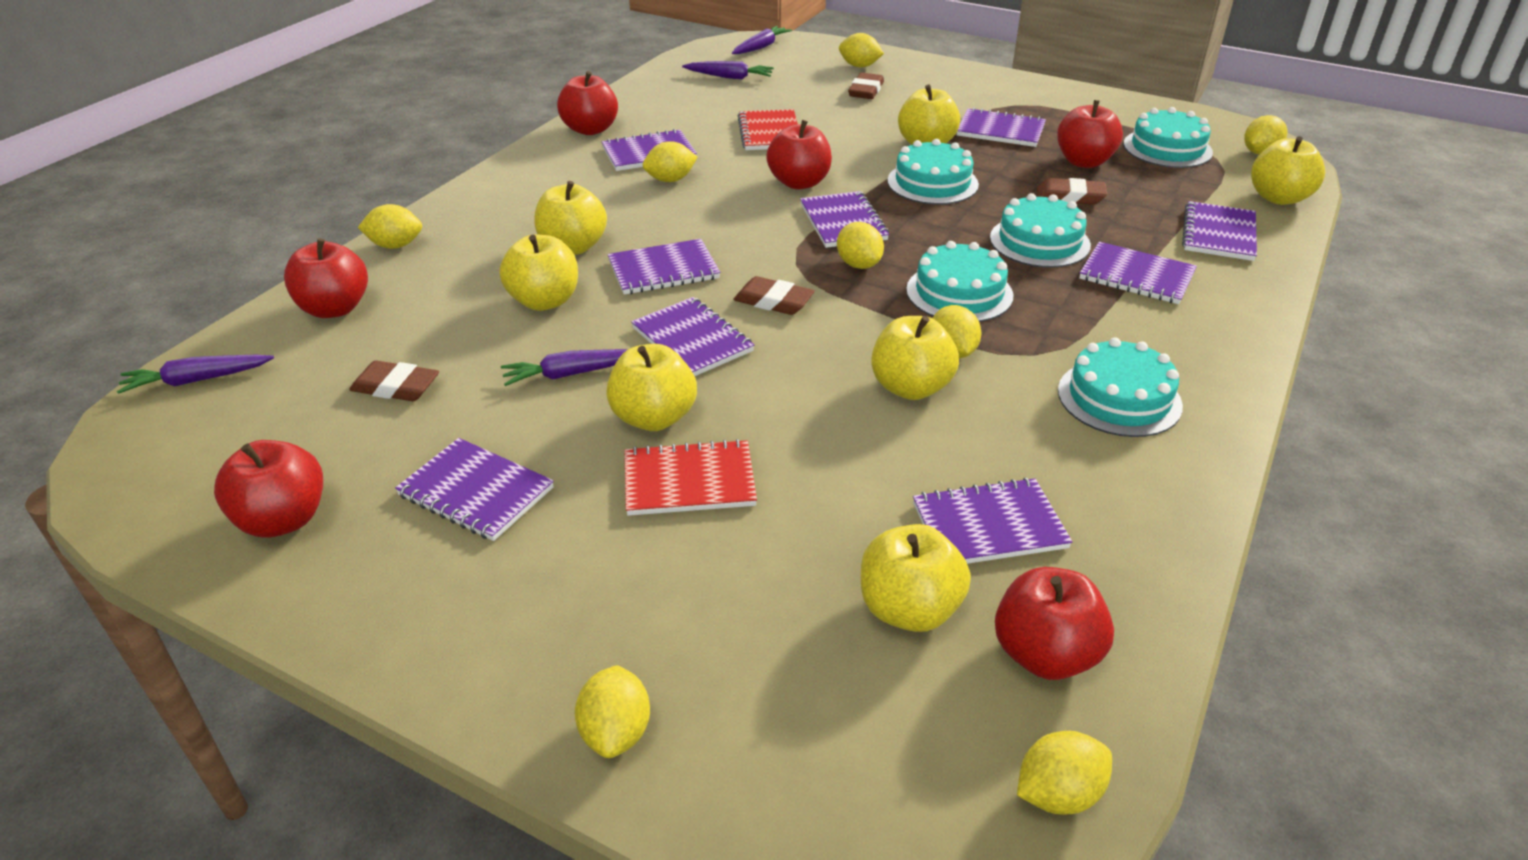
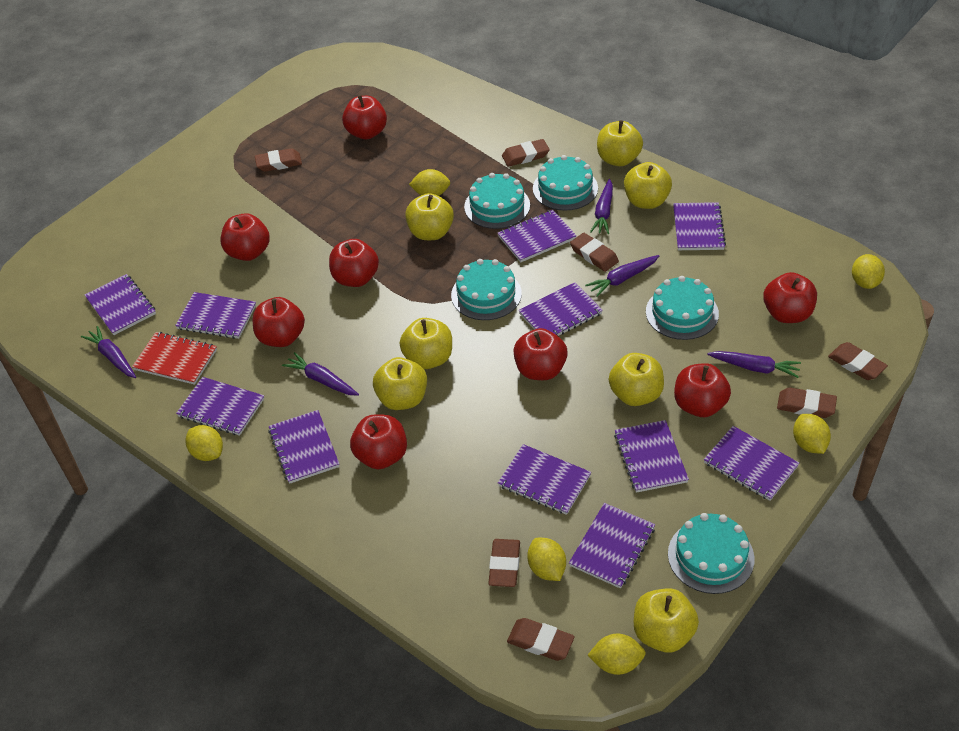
brown eraser: [349,360,439,401] [733,276,815,315] [848,73,884,99] [1037,178,1107,205] = 4 -> [255,148,302,172] [488,539,520,587] [502,139,550,167] [507,618,575,661] [570,233,619,272] [777,387,837,418] [828,342,888,380] = 7
purple carrot: [117,355,274,394] [501,349,628,386] [682,61,774,79] [732,26,792,54] = 4 -> [81,326,136,378] [282,352,359,396] [585,255,659,297] [590,179,613,234] [707,351,801,378] = 5
purple notebook: [395,438,554,541] [602,129,697,171] [608,239,720,295] [631,297,754,376] [800,191,889,248] [913,477,1072,564] [957,107,1046,147] [1079,242,1197,304] [1182,201,1257,261] = 9 -> [85,274,156,335] [175,292,256,339] [176,377,264,436] [268,410,340,484] [498,210,577,262] [498,444,591,515] [518,282,603,336] [569,503,655,589] [614,420,689,493] [673,202,726,250] [704,426,800,501] = 11
red apple: [214,440,323,538] [284,238,368,318] [557,71,618,135] [766,120,832,190] [995,567,1114,680] [1057,100,1123,168] = 6 -> [221,213,270,261] [253,297,305,347] [329,239,379,287] [342,95,387,140] [350,414,407,469] [513,328,568,380] [674,363,731,417] [763,272,817,323] = 8
red notebook: [625,439,757,516] [738,109,798,150] = 2 -> [132,332,217,385] = 1
yellow lemon: [358,204,422,249] [575,665,650,758] [643,141,698,182] [837,222,884,269] [839,33,884,68] [932,305,981,358] [1017,731,1112,815] [1244,115,1288,155] = 8 -> [186,425,223,461] [409,169,450,196] [527,538,566,581] [588,634,646,675] [793,414,831,454] [852,254,885,289] = 6

